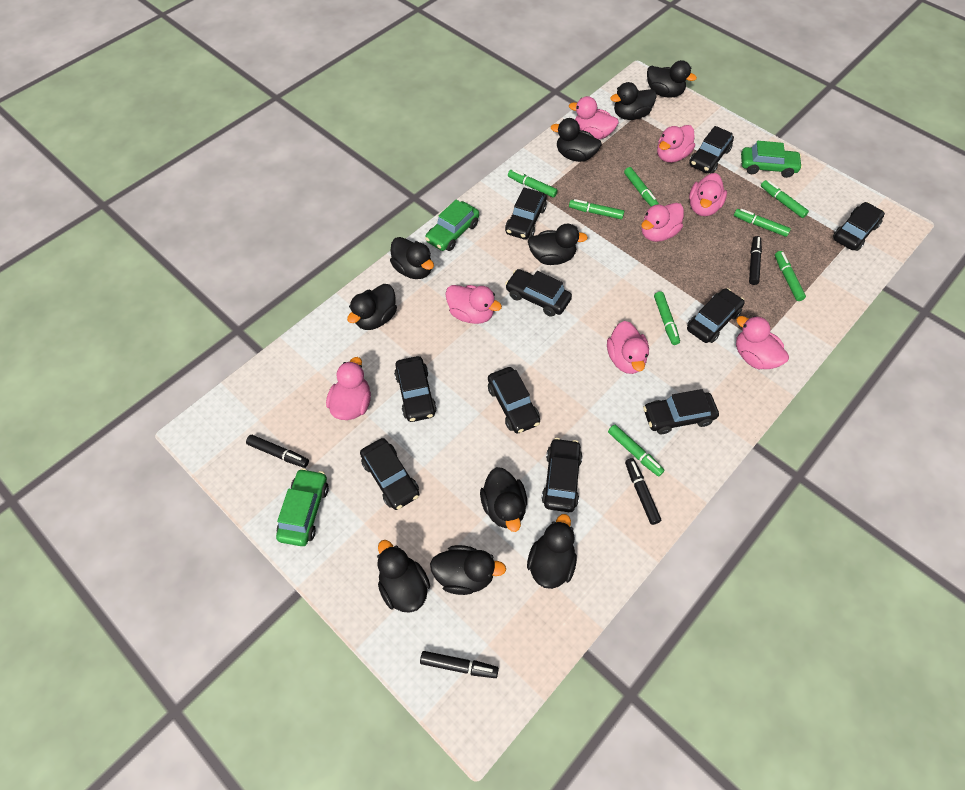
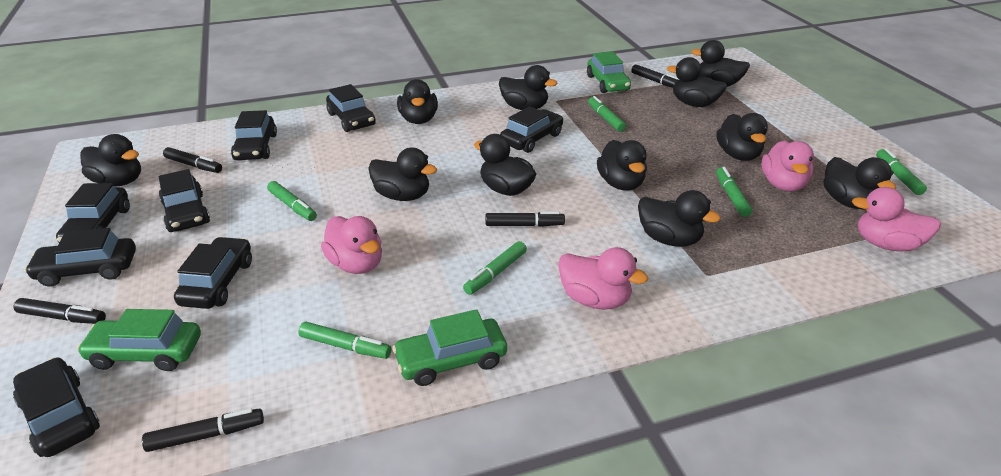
black car: [360,438,419,510] [394,356,437,422] [488,367,540,434] [505,187,547,240] [505,269,572,317] [541,438,583,512] [643,389,719,434] [687,288,745,343] [689,126,734,173] [833,202,885,251] = 10 -> [13,357,100,457] [24,228,136,287] [56,183,130,243] [159,169,210,232] [174,237,252,309] [231,110,277,160] [326,84,376,132] [500,106,563,153] = 8
black duck: [347,284,397,330] [377,540,430,613] [390,237,434,279] [430,545,506,595] [480,467,527,532] [527,514,577,589] [528,224,588,265] [551,118,602,162] [610,82,657,120] [647,60,697,98] = 10 -> [80,134,141,186] [368,148,437,201] [397,79,438,124] [474,134,536,196] [499,65,558,110] [597,140,647,191] [638,190,721,247] [667,57,727,107] [691,40,750,87] [717,113,768,161] [823,157,896,209] = 11
black marker: [246,435,309,468] [420,651,499,678] [625,458,661,525] [749,236,762,285] = 4 -> [14,298,106,324] [142,408,264,452] [163,147,222,173] [485,211,565,227] [631,65,678,88] = 5
green marker: [508,169,558,198] [569,199,624,219] [608,424,665,477] [624,167,659,207] [654,291,680,345] [734,209,791,237] [761,180,809,218] [775,251,806,301] = 8 -> [267,181,317,221] [298,322,391,359] [463,241,527,295] [588,96,626,132] [716,167,752,217] [876,148,927,195] = 6
pink duck: [326,357,371,420] [446,285,502,324] [569,96,619,140] [607,321,649,374] [641,203,684,242] [657,125,695,163] [689,173,727,216] [736,316,789,369] = 8 -> [321,216,382,274] [558,247,648,310] [761,140,814,192] [852,187,941,251] = 4

